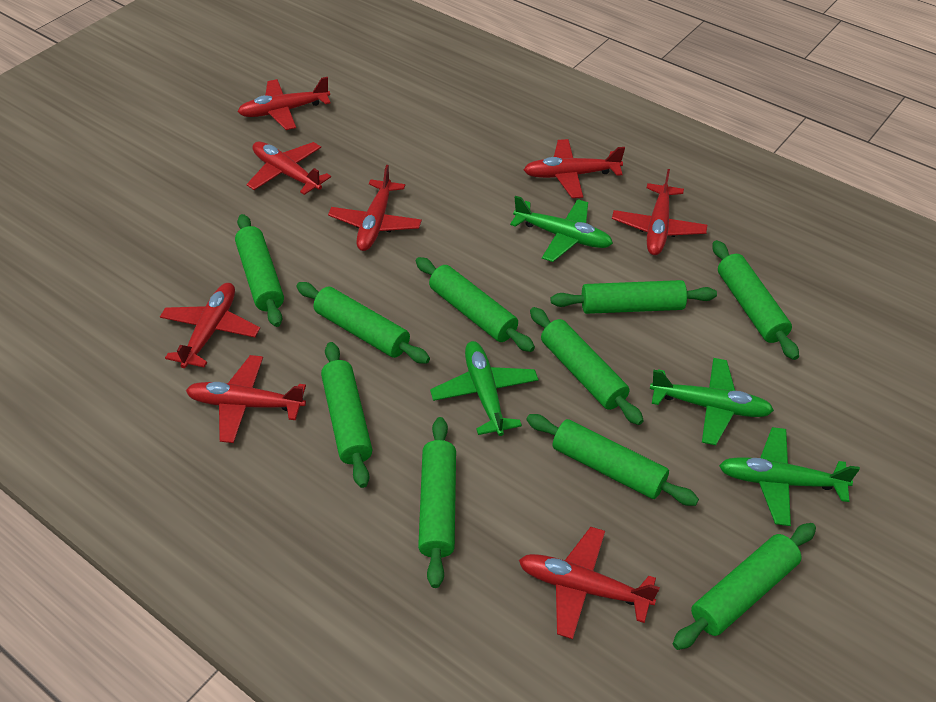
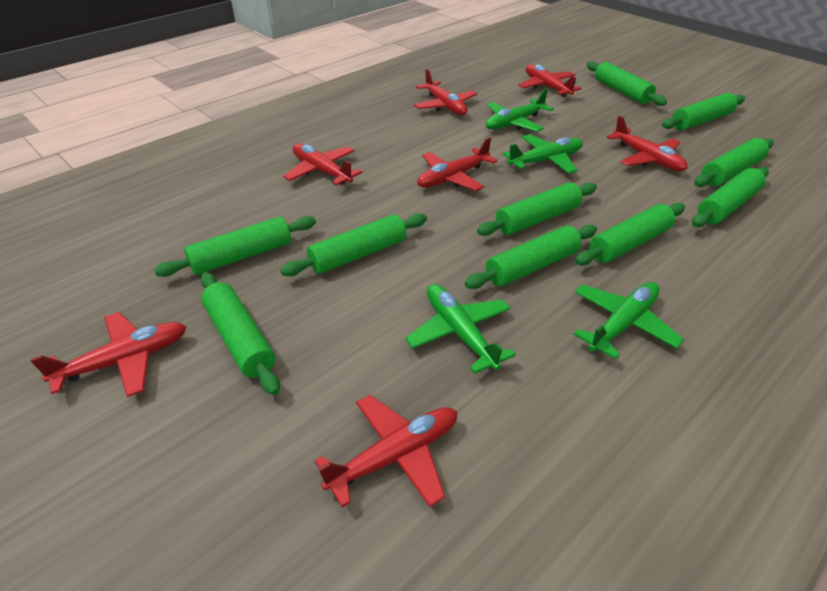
red plane: [160,283,260,368] [186,355,306,443] [238,77,331,130] [246,142,331,195] [328,165,422,251] [519,527,660,639] [524,139,625,198] [612,169,707,255] = 8 -> [30,312,187,397] [283,143,362,185] [315,395,457,507] [414,69,477,115] [417,137,498,191] [518,64,582,97] [607,116,688,171] = 7

